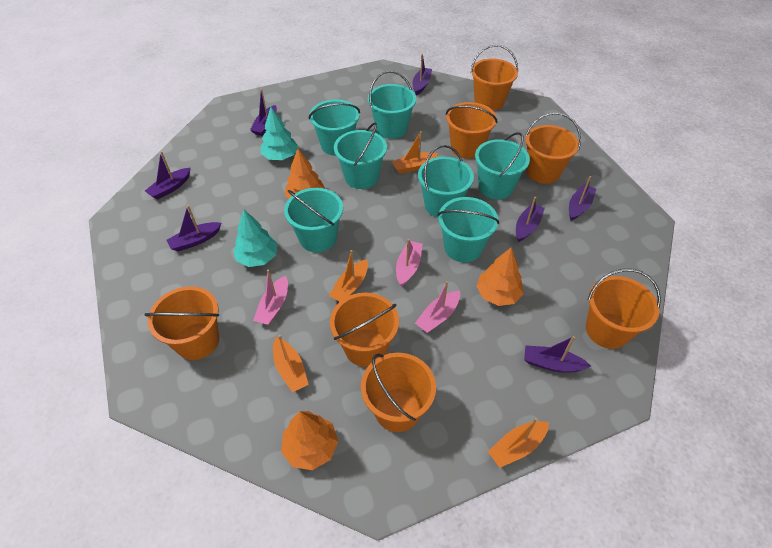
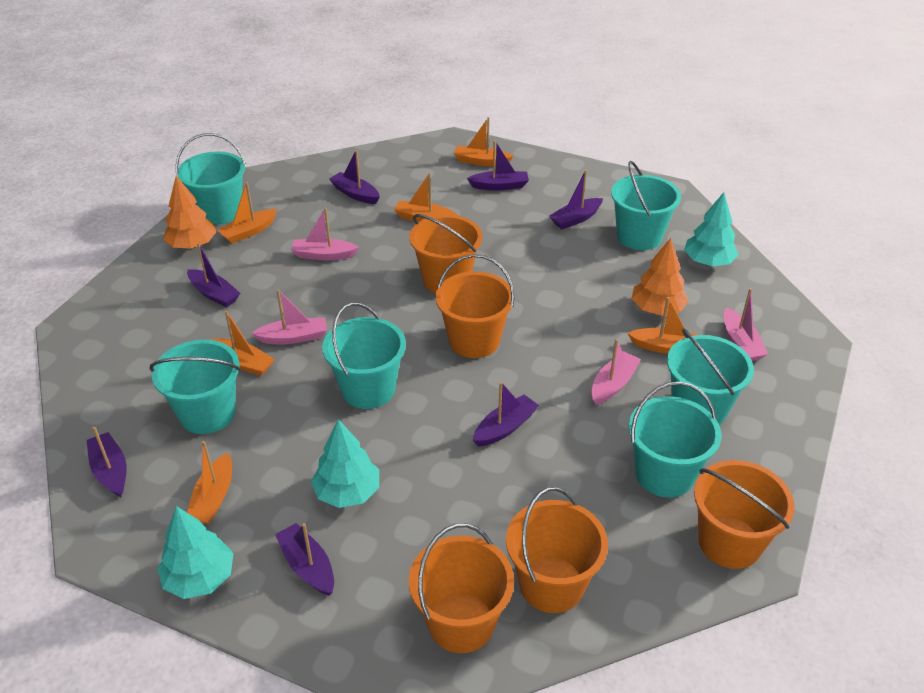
orange boat: [273,335,309,392] [329,250,368,302] [392,131,439,173] [488,418,549,468] = 4 -> [187,441,232,524] [209,311,275,376] [218,182,277,244] [394,173,458,222] [454,117,513,166] [627,297,699,354] = 6
orange bucket: [145,286,219,360] [330,293,399,367] [361,353,436,432] [446,102,497,159] [471,45,518,111] [525,112,581,184] [586,269,661,349] = 7 -> [409,214,482,293] [409,523,514,653] [435,254,515,358] [506,487,608,613] [694,460,795,569] = 5
orange tree: [281,411,338,470] [285,149,325,199] [476,248,524,306] = 3 -> [163,176,217,249] [631,238,689,316] = 2
pink boat: [253,270,288,325] [396,239,423,287] [415,281,460,333] = 3 -> [252,289,327,344] [291,208,359,260] [591,339,641,405] [724,288,768,361] = 4
turquoise bucket: [284,188,343,252] [309,99,360,156] [334,122,387,189] [368,71,416,139] [418,145,474,218] [437,197,499,262] [475,132,530,200] = 7 -> [149,340,241,434] [175,133,246,224] [322,302,406,409] [611,161,681,250] [629,381,721,498] [667,328,754,425] = 6
turquoise tree: [233,210,278,267] [261,107,298,160] = 2 -> [158,506,234,599] [311,419,379,508] [684,192,739,266] = 3

